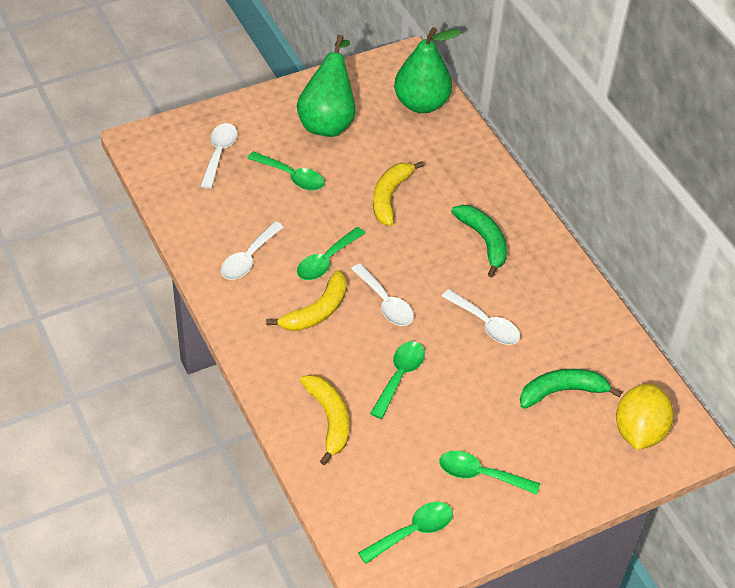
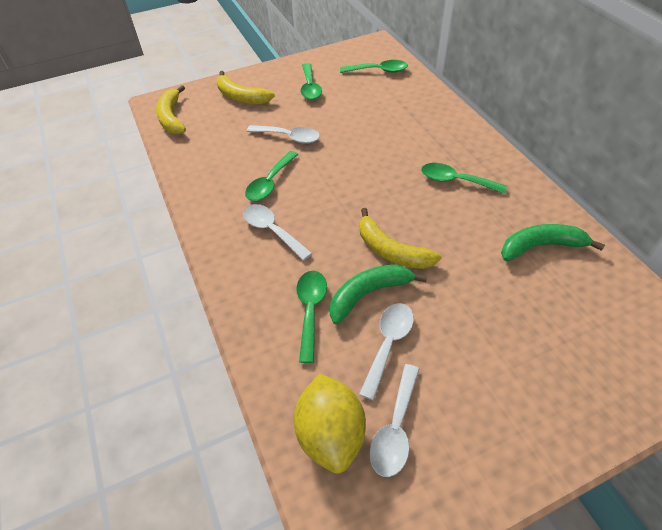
green pear: [297,35,356,137] [394,27,461,113] = 2 -> none = 0

